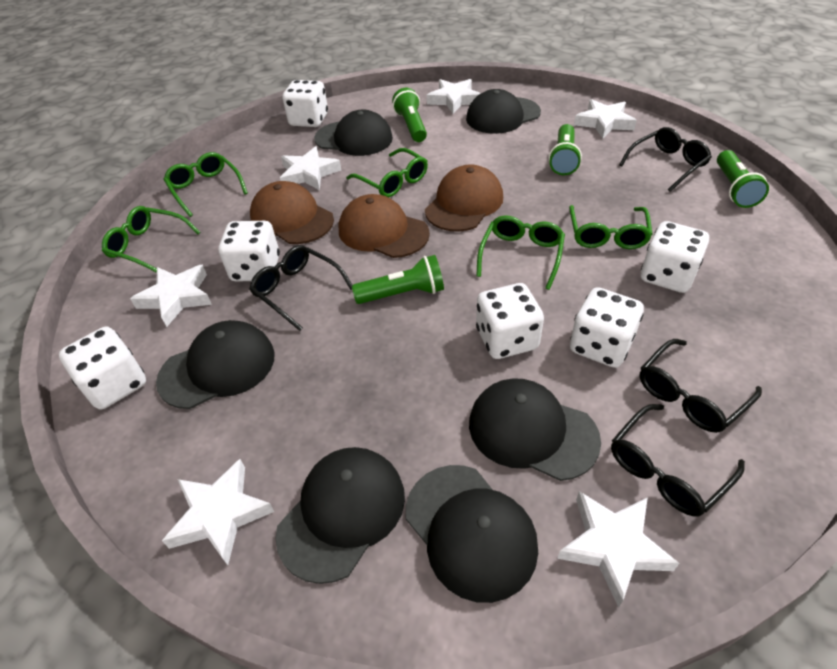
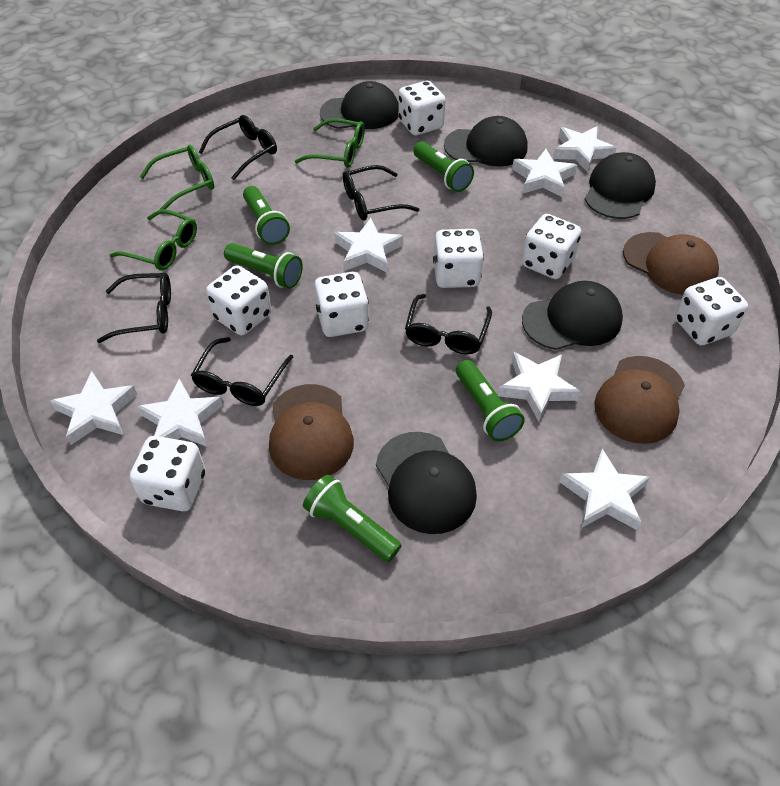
black cap: [156,320,275,409] [275,447,405,584] [314,110,393,156] [406,465,538,603] [466,89,541,134] [469,378,601,481] = 6 -> [320,81,398,129] [376,432,477,534] [444,116,528,167] [522,281,623,350] [585,152,656,219] = 5
black glasses: [249,245,352,331] [611,404,745,517] [619,127,712,192] [639,339,762,433] = 4 -> [97,273,171,343] [191,337,293,406] [199,115,277,180] [343,165,419,221] [405,294,492,354] = 5
green flashlight: [352,255,444,304] [392,88,427,142] [549,124,582,175] [717,150,769,208] = 4 -> [224,243,303,289] [243,186,290,245] [303,475,402,562] [413,141,474,192] [456,360,525,441] = 5
green glasses: [102,206,200,273] [163,152,248,217] [346,148,428,197] [476,215,565,290] [569,205,653,249] = 5 -> [110,209,197,270] [140,145,214,210] [295,118,365,168] = 3
white dice: [59,327,146,410] [219,221,280,282] [283,80,328,127] [476,283,544,359] [570,287,644,368] [641,221,709,293] = 6 -> [130,436,206,511] [206,265,272,335] [314,272,369,337] [398,81,446,135] [433,229,484,288] [522,214,581,279] [675,277,748,345] = 7
white star: [130,265,212,327] [162,459,274,565] [280,146,341,190] [427,79,480,114] [557,491,679,608] [574,99,637,139] = 6 -> [50,371,137,445] [137,379,223,447] [334,218,403,273] [498,352,581,421] [512,149,577,197] [553,126,617,172] [559,449,650,530] = 7

